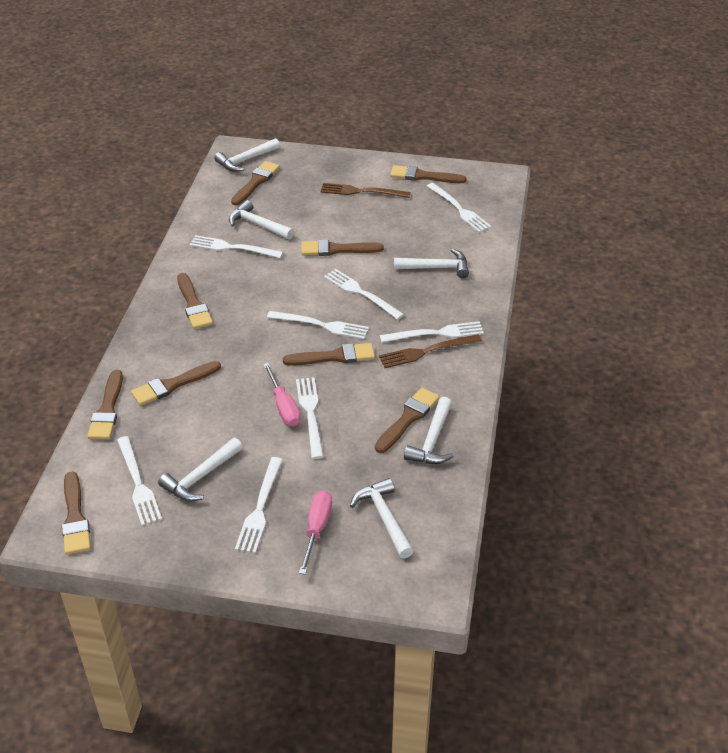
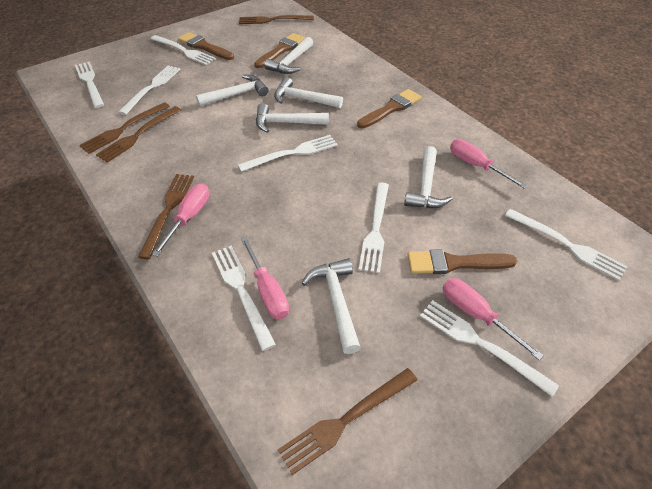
brown brush: [62,471,91,555] [87,370,123,440] [131,361,221,406] [177,273,213,329] [231,161,280,205] [283,343,375,366] [301,240,384,256] [375,388,440,453] [390,165,467,183] = 9 -> [178,32,234,60] [254,33,305,68] [357,89,421,128] [407,249,517,274] = 4
brown fork: [321,183,411,198] [379,334,482,368] = 2 -> [79,102,170,154] [96,106,181,163] [138,174,194,259] [239,15,314,24] [278,368,417,475] = 5
pink screwdriver: [263,363,301,426] [299,490,332,574] = 2 -> [152,183,209,257] [241,236,289,319] [442,278,544,360] [450,139,528,188] = 4

